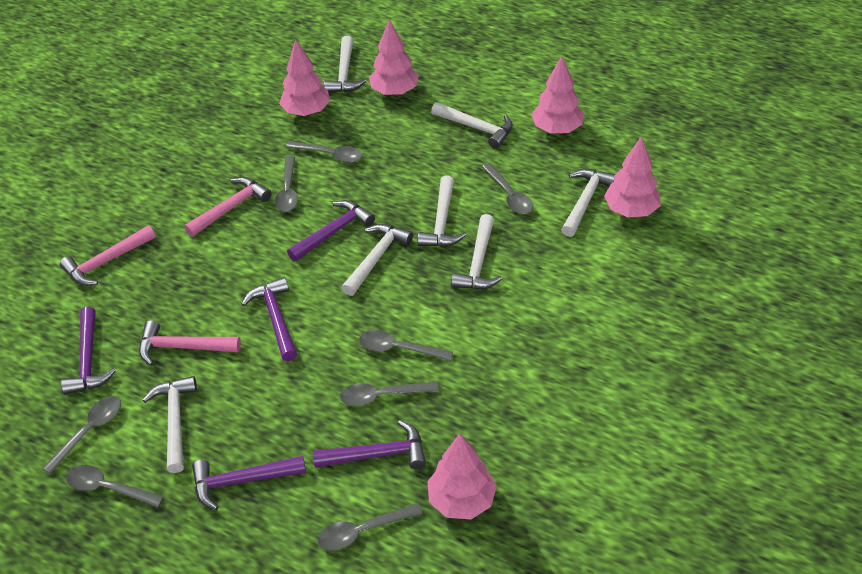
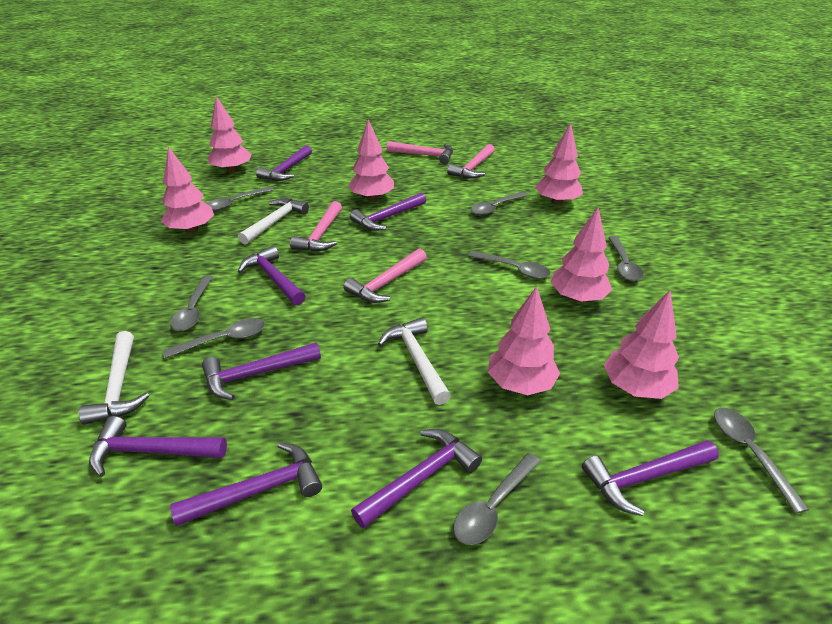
pink hammer: [60,225,156,286] [139,320,241,366] [184,177,272,237] = 3 -> [290,201,342,251] [344,249,427,303] [387,141,453,164] [447,144,495,179] = 4
pink tree: [279,39,330,116] [369,19,419,96] [427,433,497,519] [531,56,584,134] [604,136,661,217] = 5 -> [161,147,214,233] [208,96,252,173] [348,120,394,201] [488,286,560,395] [535,123,583,205] [550,207,612,303] [604,290,679,399] = 7
purple hammer: [61,307,116,395] [192,456,306,510] [242,277,297,361] [287,200,375,262] [313,420,426,469] = 5 -> [89,416,227,477] [170,443,322,526] [202,342,321,400] [237,246,306,305] [256,145,312,181] [350,193,426,231] [351,429,482,529] [582,440,719,516] = 8
white hammer: [143,376,197,473] [324,36,366,93] [341,224,413,296] [417,175,466,247] [431,102,513,149] [451,214,502,289] [561,169,615,237] = 7 -> [78,331,149,425] [238,198,309,245] [378,317,451,405] = 3

